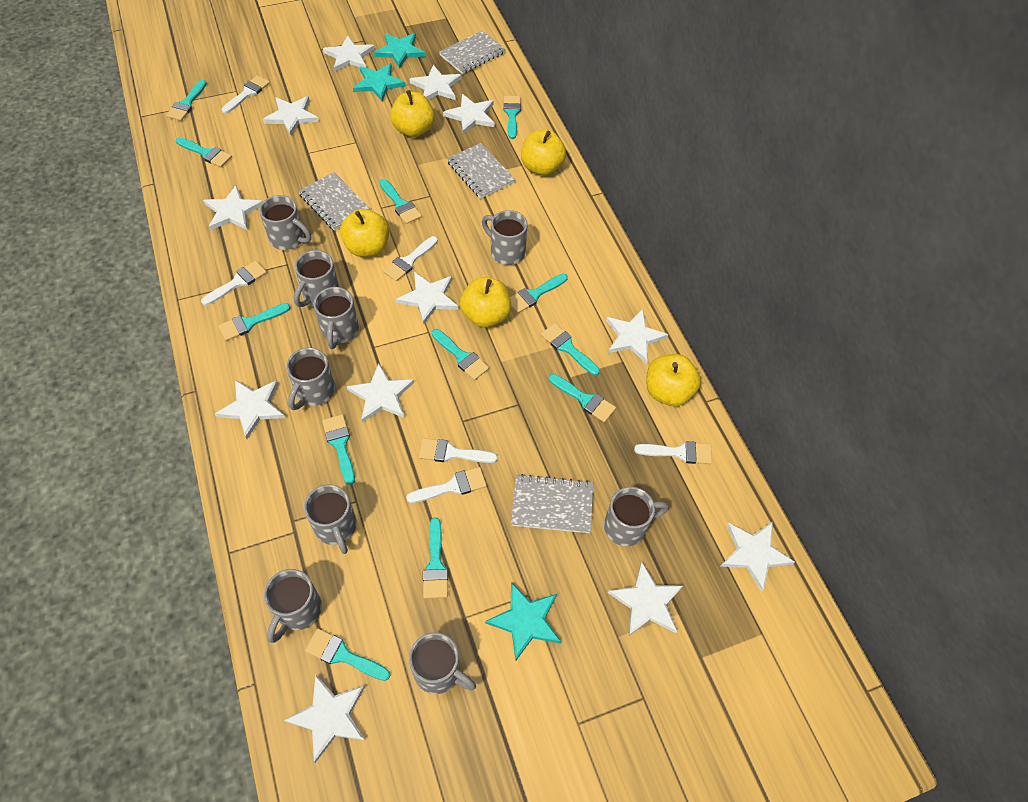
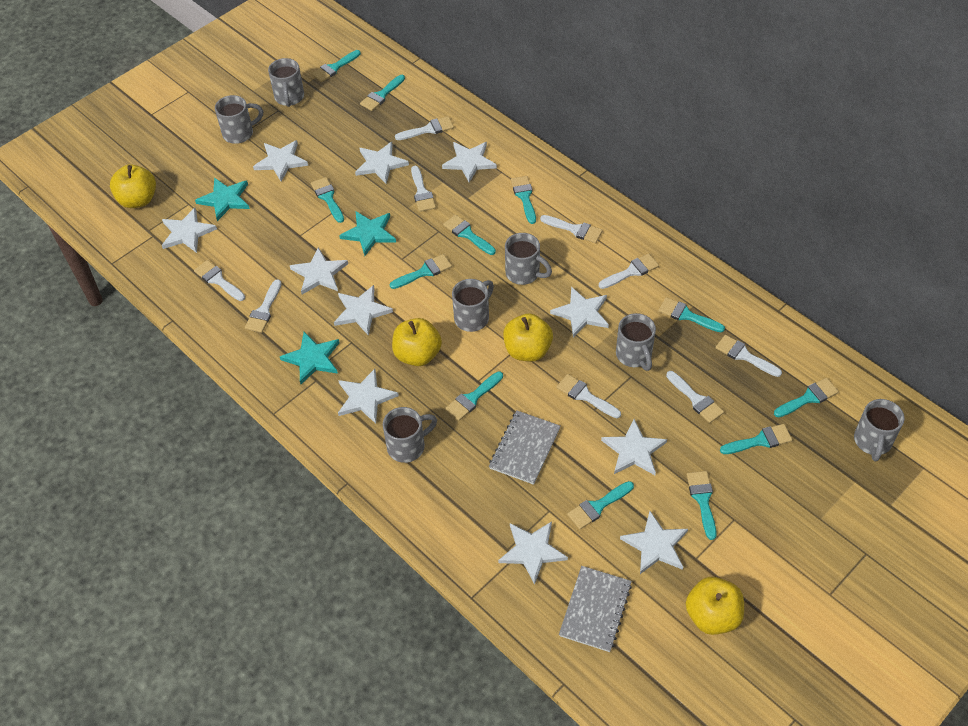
grey mug: [259,195,311,250] [264,569,322,643] [286,348,335,410] [294,250,339,307] [304,484,356,554] [314,287,359,349] [409,632,476,694] [482,210,528,265] [604,487,669,546] = 9 -> [215,95,263,144] [268,58,304,107] [383,407,437,463] [452,279,494,332] [505,233,552,285] [616,313,656,371] [854,399,905,462] = 7
grey notebook: [298,172,370,231] [439,31,506,74] [447,143,515,199] [511,474,593,533] = 4 -> [489,410,561,485] [559,566,632,652] = 2
white brush: [201,261,267,306] [222,75,270,114] [383,236,438,281] [406,467,487,503] [419,438,498,463] [634,441,712,464] = 6 -> [194,260,245,301] [245,279,282,333] [395,116,454,140] [411,166,436,212] [540,215,603,243] [556,374,621,418] [599,254,659,289] [666,371,724,423] [715,335,782,377] = 9
white star: [203,185,263,231] [215,380,285,439] [263,96,319,136] [284,675,366,763] [323,36,375,72] [346,363,414,423] [396,272,458,324] [410,65,461,100] [443,94,495,134] [606,309,668,364] [608,562,684,636] [721,522,795,592] = 12 -> [162,208,217,253] [253,140,308,182] [290,247,348,294] [334,285,393,336] [338,369,399,424] [355,142,409,184] [442,142,497,183] [498,521,568,585] [550,287,609,337] [601,419,667,475] [620,511,688,574] = 11
yellow apple: [340,209,390,257] [390,90,435,137] [460,277,511,327] [521,130,566,176] [646,354,701,406] = 5 -> [110,164,156,208] [392,318,442,366] [503,314,553,362] [686,577,744,635] = 4

